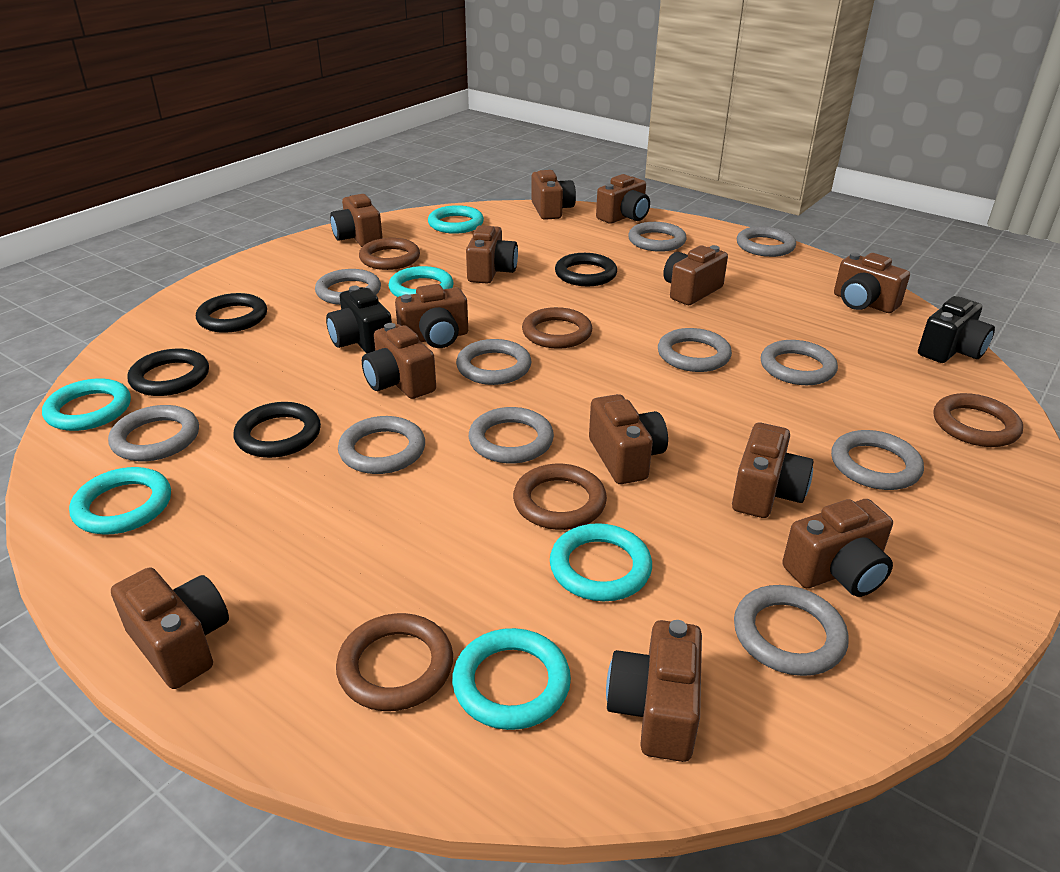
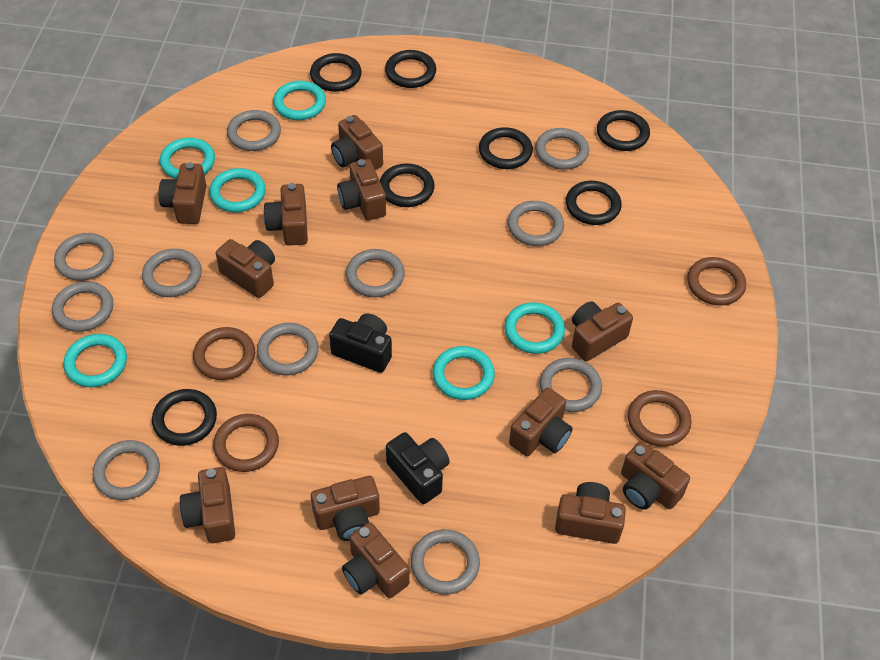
black ring: [127,349,209,396] [196,293,267,333] [234,402,321,458] [555,253,617,286] = 4 -> [152,389,217,446] [310,53,362,92] [380,163,435,207] [385,50,436,88] [479,127,533,169] [566,181,622,225] [597,110,650,151] = 7
brown camera: [111,567,229,689] [330,193,383,247] [362,323,436,399] [395,284,468,348] [466,225,518,284] [531,170,576,220] [589,394,668,484] [596,174,650,224] [606,620,702,762] [663,245,728,305] [732,423,814,518] [782,499,893,597] [834,253,910,313] = 13 -> [158,162,206,224] [180,467,235,543] [216,239,275,298] [264,183,308,246] [311,476,380,541] [331,115,383,170] [337,159,386,221] [342,522,409,598] [509,388,572,456] [555,482,626,544] [572,302,633,361] [621,441,690,509] = 12
brown ring: [336,613,453,711] [359,238,420,270] [513,464,607,530] [522,307,592,349] [934,393,1023,447] = 5 -> [193,327,255,380] [213,414,279,472] [628,390,692,447] [687,257,746,306] = 4

